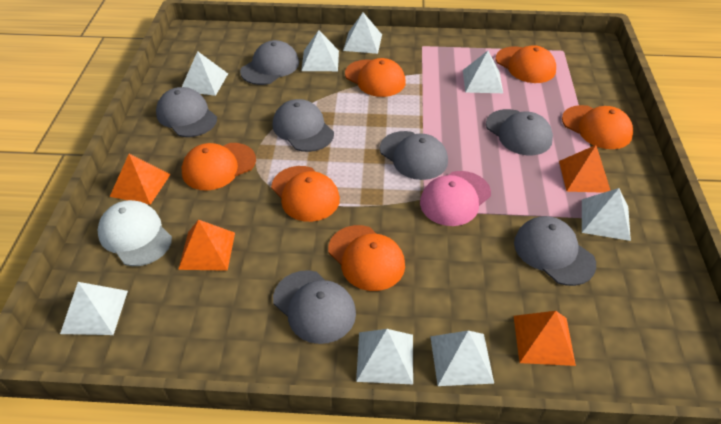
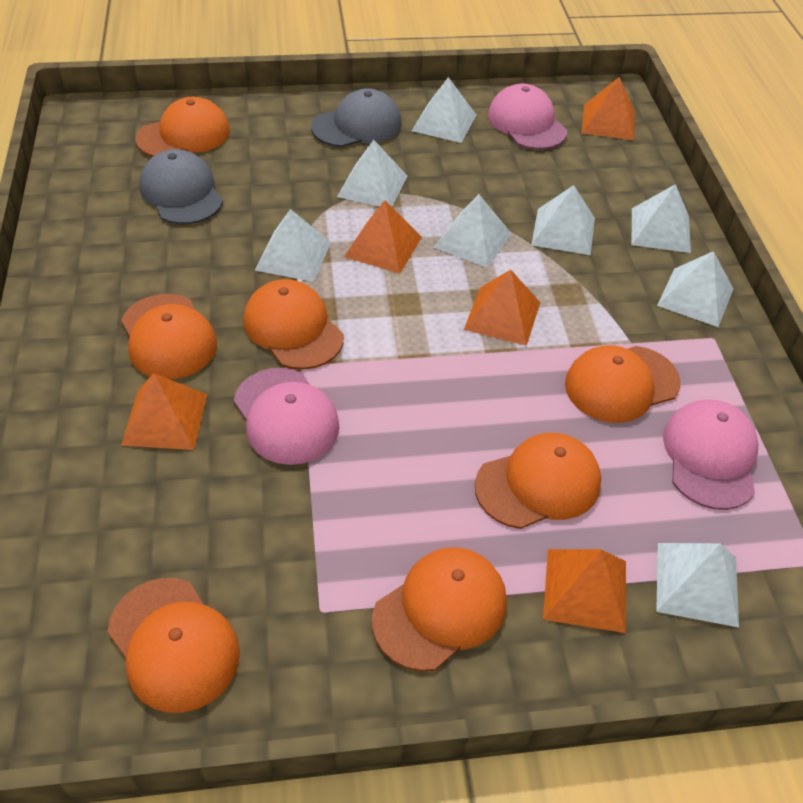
grey cap: [156,87,217,137] [240,40,299,85] [273,99,334,152] [273,270,356,344] [380,131,448,180] [486,109,553,155] [514,216,596,286] = 7 -> [139,149,223,224] [311,88,402,147] = 2
orange cap: [182,143,256,190] [271,166,340,222] [328,225,405,291] [345,58,406,97] [496,45,556,83] [562,105,633,149] = 6 -> [108,578,240,713] [121,294,217,379] [136,97,230,157] [243,279,344,370] [372,547,507,671] [475,433,601,529] [565,345,681,423] = 7
orange pyramid: [110,154,171,205] [178,220,235,271] [514,311,576,366] [559,145,611,193] = 4 -> [121,374,207,450] [344,200,422,274] [464,269,541,346] [543,549,626,633] [582,77,635,140] = 5
pink cap: [420,171,491,226] = 1 -> [234,368,340,465] [488,84,567,150] [663,400,758,510] = 3
white cap: [98,200,172,266] = 1 -> none = 0

